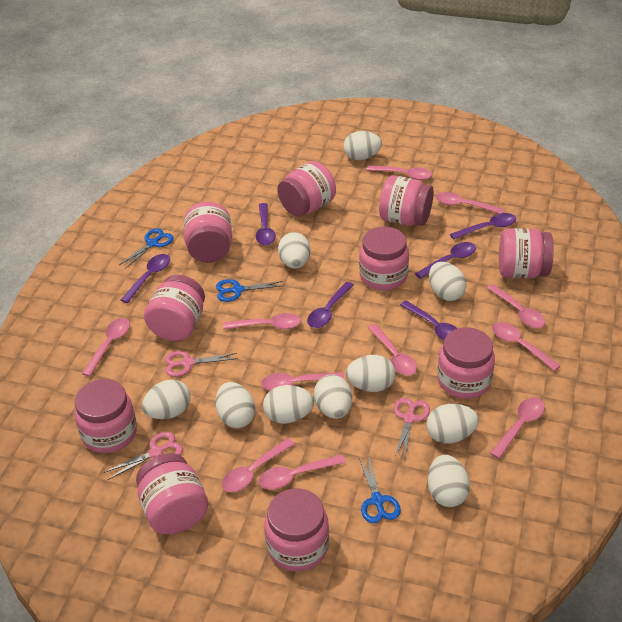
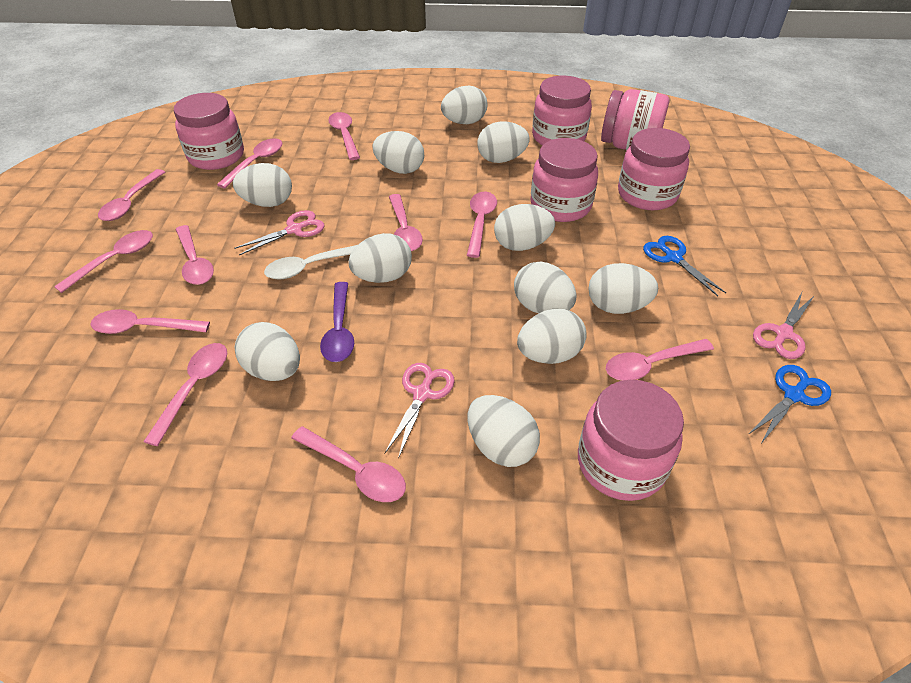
blue scissors: [119,228,174,269] [216,279,284,302] [359,455,401,523] = 3 -> [643,236,726,296] [749,365,831,442] = 2
pink jar: [74,379,137,453] [136,453,208,534] [144,275,205,341] [184,202,232,263] [264,488,329,571] [277,161,336,217] [359,227,409,290] [379,175,434,226] [437,327,495,399] [499,228,554,278] = 10 -> [174,93,244,170] [531,138,598,222] [532,76,592,146] [578,380,684,501] [601,89,669,150] [618,128,690,210] = 6
purple spoon: [121,254,170,303] [256,203,276,246] [307,282,354,328] [400,300,458,340] [415,242,476,279] [450,213,516,240] = 6 -> [320,282,354,362] = 1
white egg: [142,379,191,419] [216,382,255,428] [263,385,314,424] [278,232,311,269] [314,374,352,419] [343,131,382,160] [346,355,395,392] [426,404,479,444] [428,455,470,507] [429,262,467,301] = 10 -> [233,163,292,207] [235,322,300,381] [348,233,412,283] [372,131,424,174] [441,86,487,124] [468,395,540,467] [477,121,530,163] [494,204,555,251] [514,261,577,313] [517,309,587,364] [588,263,658,314] = 11
white spoon: none = 0 -> [264,245,357,280] = 1

